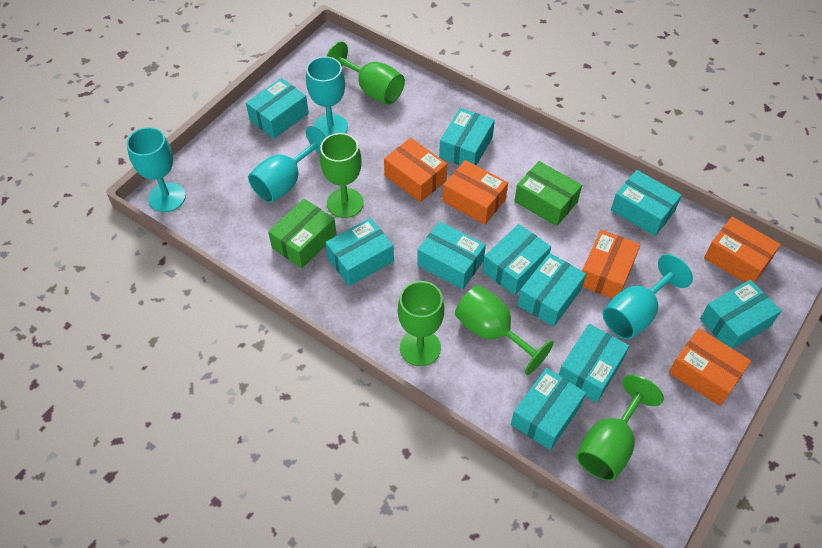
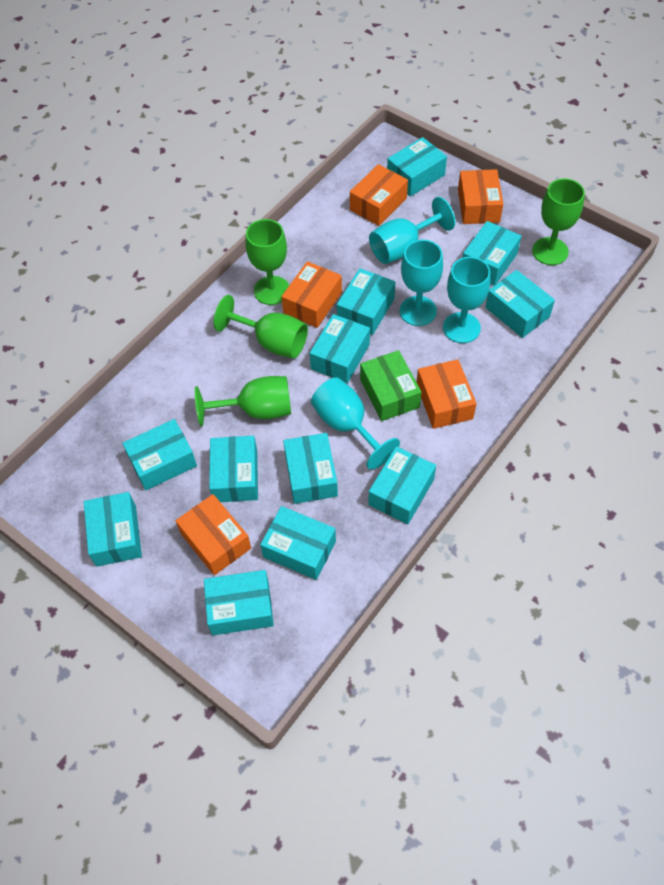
green box: [268,199,337,268] [514,161,582,226] = 2 -> [360,350,421,421] = 1
green goblet: [320,133,364,218] [326,41,405,105] [398,281,444,366] [455,285,554,375] [576,375,664,481] = 5 -> [195,376,291,426] [214,295,308,358] [246,219,289,305] [532,178,585,265] = 4
turquoise box: [246,78,309,139] [325,218,394,286] [417,221,486,289] [439,108,495,166] [482,224,551,295] [511,368,586,450] [517,253,586,327] [559,324,629,403] [611,170,682,236] [700,280,781,349] = 10 -> [84,492,142,567] [122,419,197,491] [204,570,274,635] [209,436,258,502] [260,506,336,580] [283,433,338,504] [310,314,370,383] [337,268,395,335] [368,446,436,524] [387,137,447,197] [463,221,521,286] [485,270,555,338] = 12

